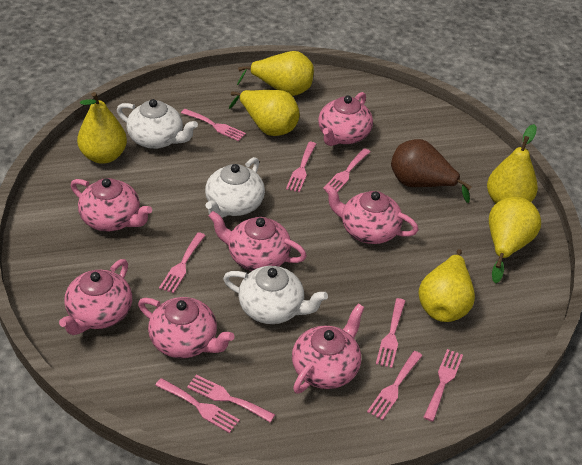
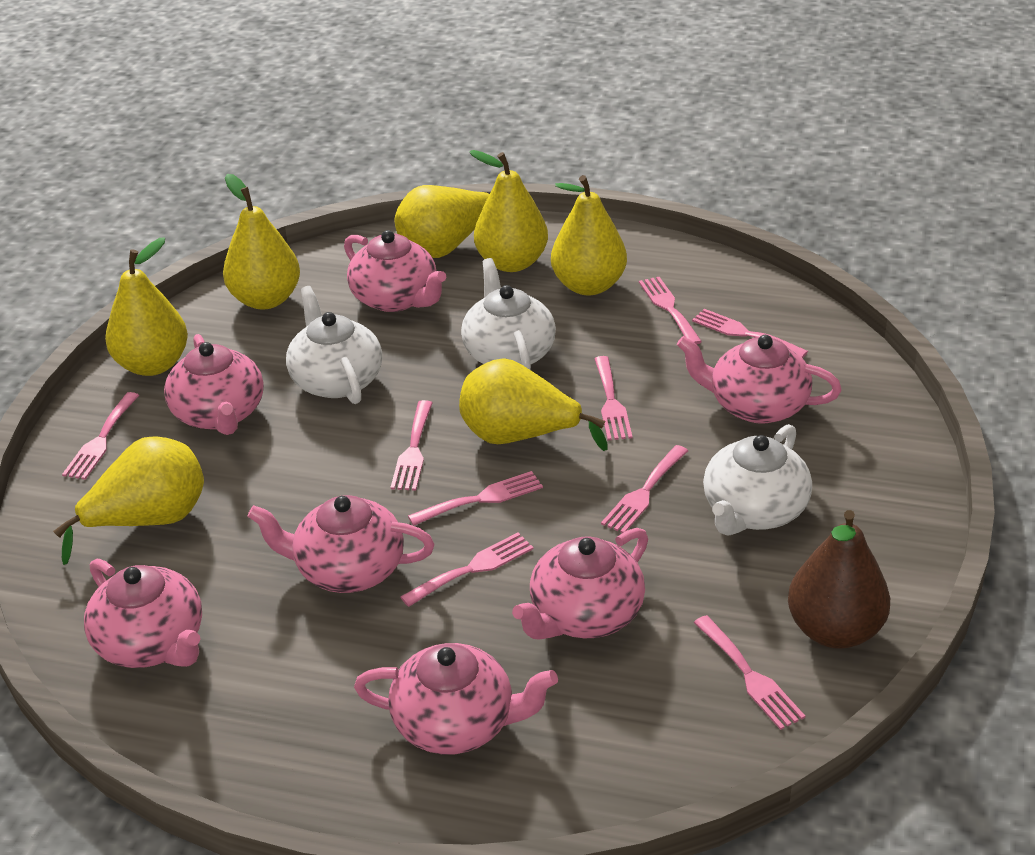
yellow pear: [77,92,127,164] [229,90,300,136] [237,51,314,96] [419,249,475,322] [487,124,538,204] [489,197,541,283] = 6 -> [53,436,204,565] [105,238,188,376] [223,174,300,309] [395,185,489,258] [459,358,608,451] [469,150,548,272] [551,175,627,295] = 7

